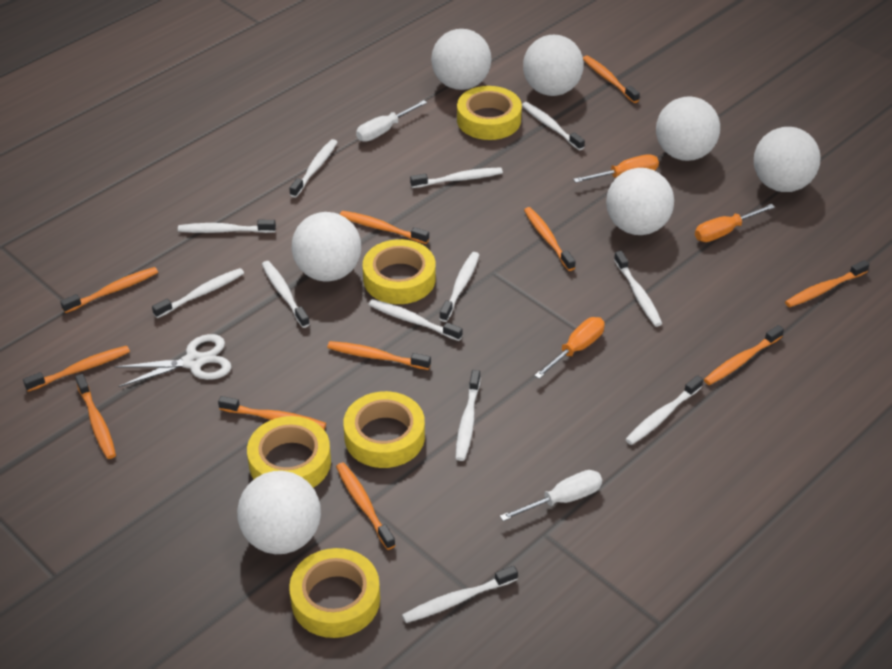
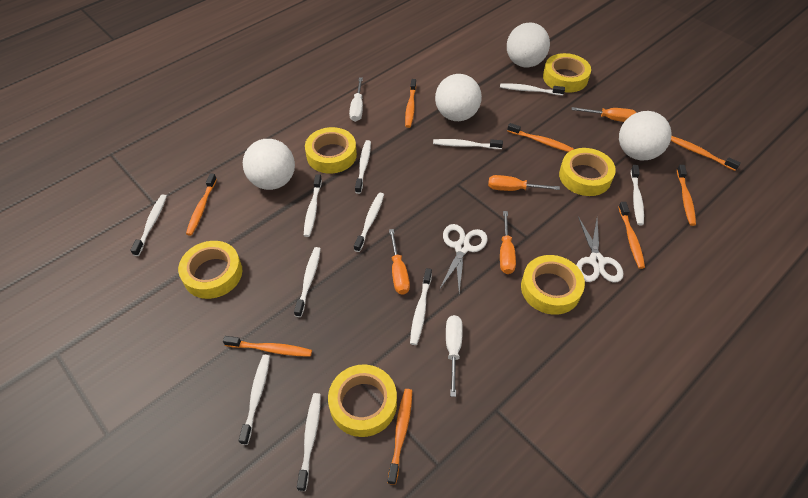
orange screwdriver: [534,317,605,379] [573,154,659,183] [695,204,775,242] = 3 -> [389,229,410,295] [488,175,560,191] [500,211,516,274] [571,107,637,122] = 4
orange toothbrush: [23,346,130,392] [60,267,158,313] [75,374,116,459] [218,396,326,430] [327,341,431,370] [336,462,395,550] [339,211,429,244] [524,207,576,271] [583,55,640,103] [704,325,784,385] [785,260,869,307] = 11 -> [186,173,217,236] [223,336,312,357] [388,389,412,485] [405,79,416,128] [507,123,574,152] [618,202,645,269] [671,136,741,171] [677,165,696,226] = 8
white ball: [237,471,321,554] [292,212,361,282] [431,29,492,90] [523,35,583,96] [606,168,674,235] [656,96,720,161] [754,127,820,192] = 7 -> [243,139,295,190] [435,74,482,121] [507,23,550,67] [619,111,672,160] = 4
white scissors: [114,334,231,387] = 1 -> [439,224,488,293] [576,216,624,282] = 2
white toothbrush: [152,268,244,318] [178,220,276,233] [262,261,310,328] [289,139,337,198] [369,299,463,341] [402,566,518,623] [410,167,503,188] [439,252,479,322] [455,370,481,461] [522,102,585,151] [614,251,662,327] [625,375,703,445] = 12 -> [130,194,167,256] [239,355,270,445] [294,247,321,317] [297,393,321,491] [304,174,322,237] [354,193,384,252] [355,140,371,194] [410,268,432,345] [433,139,503,149] [500,83,565,96] [631,165,644,226] = 11
yellow tape: [247,416,331,488] [289,548,380,638] [343,391,425,468] [363,239,436,304] [457,86,522,140] = 5 -> [178,241,242,299] [305,127,357,174] [328,365,397,437] [521,255,585,315] [543,53,591,93] [559,148,616,196] = 6

